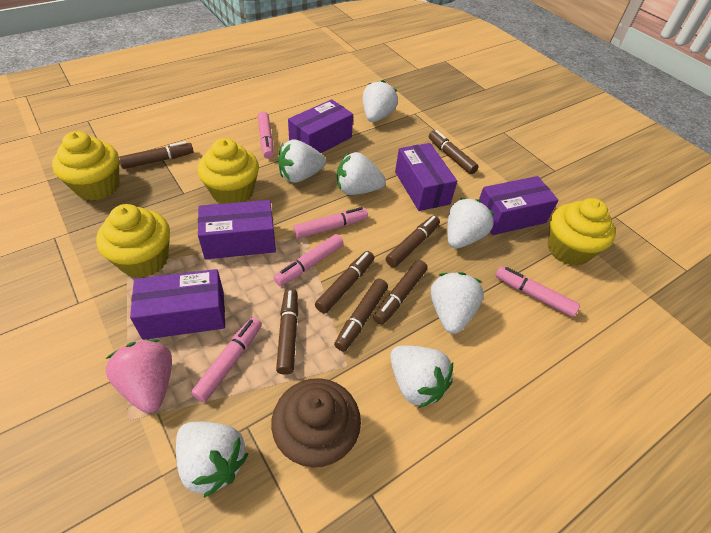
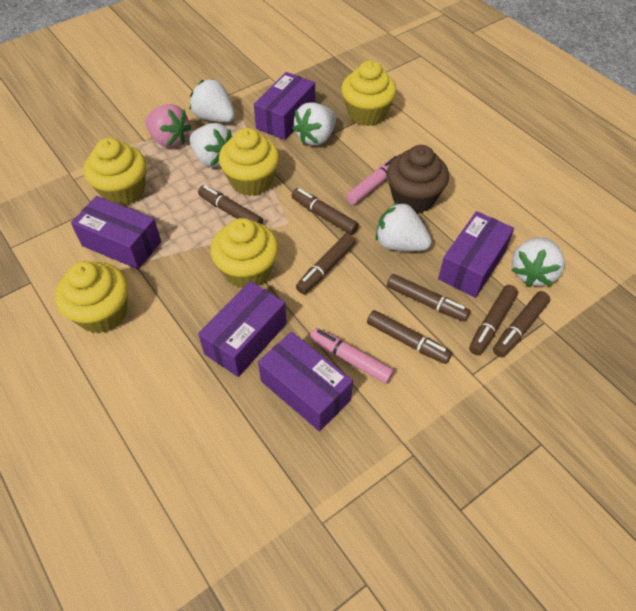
pink marker: [191,317,262,402] [258,112,274,159] [274,234,344,286] [293,207,368,239] [495,266,580,317] = 5 -> [310,328,394,384] [346,156,396,205] = 2
white strawberry: [176,422,249,498] [278,139,326,183] [337,152,386,195] [363,80,398,122] [390,345,453,408] [431,272,484,334] [447,198,495,249] = 7 -> [189,123,233,167] [190,79,235,122] [292,102,337,146] [376,202,432,251] [512,237,565,287] = 5
yellow cupcake: [52,131,120,201] [96,204,170,278] [198,138,259,204] [548,198,616,266] = 4 -> [55,261,128,334] [84,138,146,206] [210,218,279,288] [219,128,279,196] [341,61,397,126] = 5

